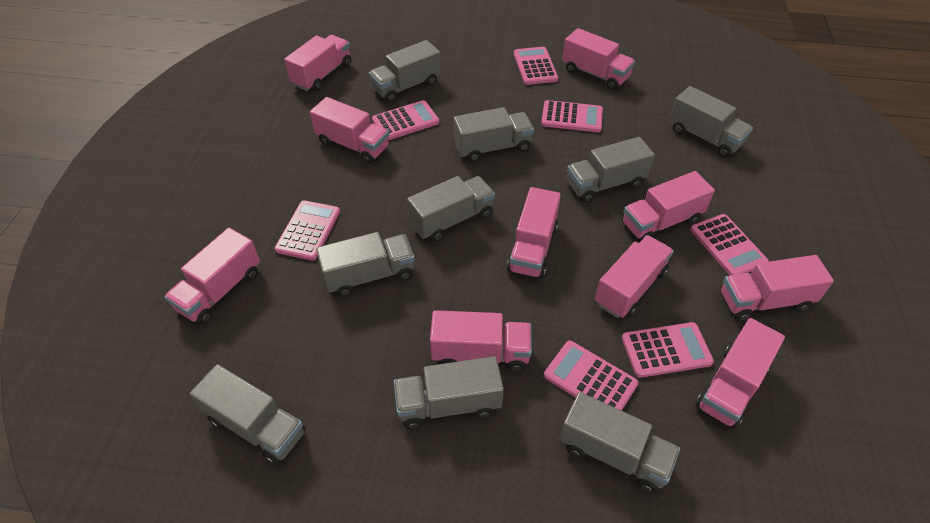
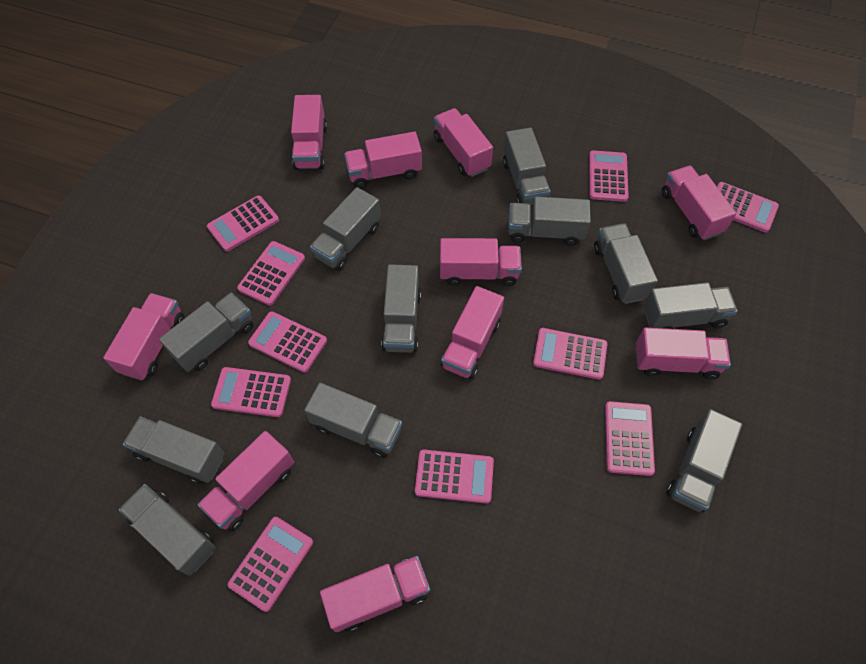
grey truck: [190,364,305,465] [316,232,415,297] [369,40,441,102] [394,356,504,429] [407,176,495,242] [454,107,534,162] [560,392,680,493] [567,137,655,203] [669,86,753,157] = 9 -> [119,484,216,576] [123,416,225,484] [159,293,253,372] [304,383,402,458] [310,187,381,271] [381,264,421,353] [503,128,551,205] [508,197,591,246] [594,223,658,304] [644,282,738,329] [667,409,742,513] = 11
pink calculator: [275,200,340,260] [372,100,439,140] [514,47,558,85] [541,100,603,132] [544,341,638,411] [622,322,714,378] [691,214,769,275] = 7 -> [207,195,279,251] [211,367,291,417] [228,517,313,612] [237,241,305,306] [248,312,327,373] [415,450,494,504] [533,328,607,380] [589,150,629,202] [605,401,655,476] [717,182,779,233] = 10

